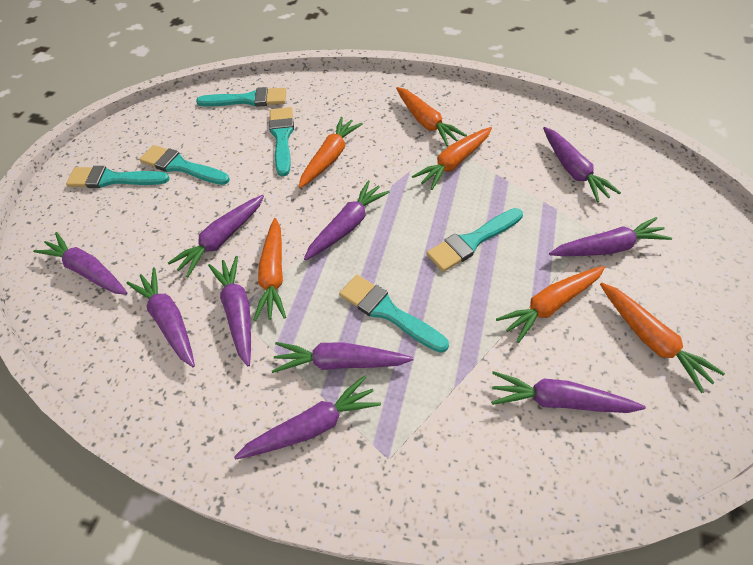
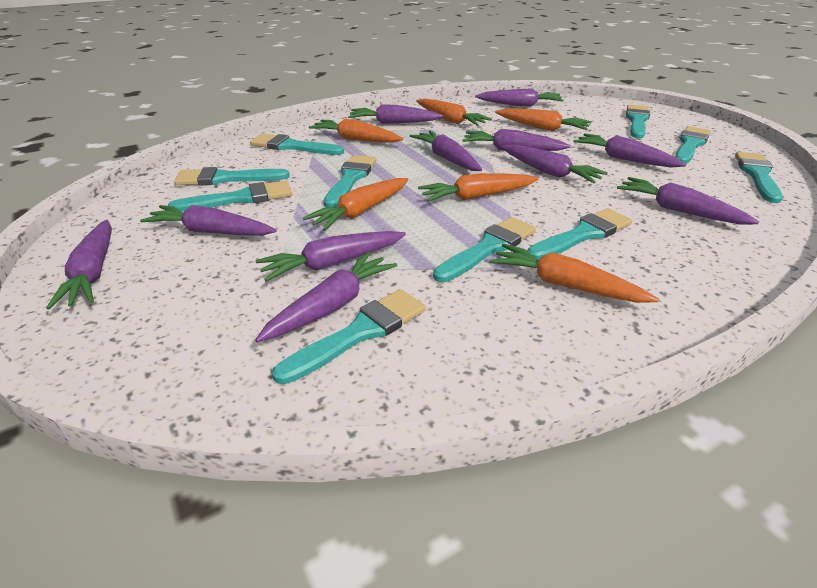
purple carrot: [33,232,127,295] [126,267,195,367] [168,195,264,277] [208,256,251,367] [234,376,381,460] [272,342,413,373] [304,180,390,261] [491,371,646,413] [543,127,621,203] [549,217,672,256] = 10 -> [46,220,112,310] [140,205,277,236] [255,251,397,343] [256,231,406,282] [348,104,443,124] [410,131,482,171] [463,129,571,151] [475,88,564,106] [501,144,608,183] [573,133,686,167] [617,177,759,225] = 11
turquoise brush: [66,166,170,188] [139,145,230,185] [196,87,286,107] [269,107,294,176] [339,275,449,353] [426,208,523,272] = 6 -> [168,180,292,212] [174,167,290,186] [250,134,344,155] [272,289,426,384] [324,155,376,208] [433,217,536,282] [527,208,632,260] [626,105,650,138] [675,126,711,164] [735,152,783,203] = 10

